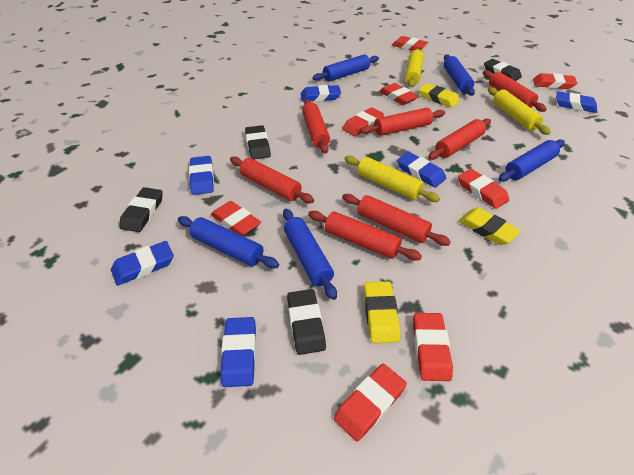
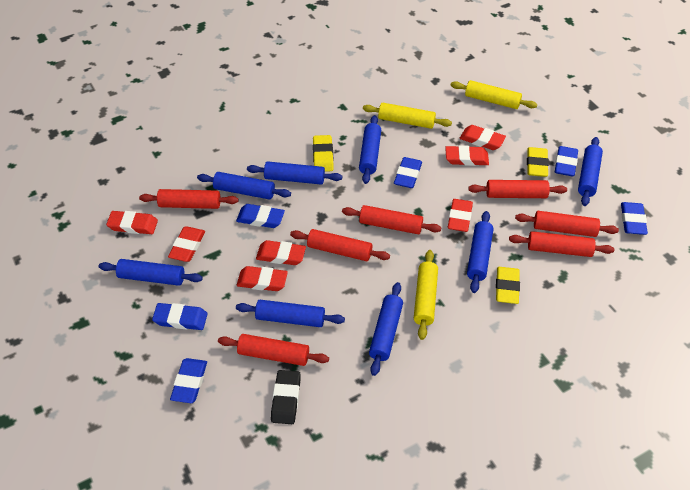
black eraser: [119,187,163,232] [245,125,271,159] [287,289,326,355] [484,59,522,81] = 4 -> [271,370,301,424] = 1
blue rolling pin: [178,216,279,269] [283,209,337,300] [313,54,379,81] [444,54,475,96] [499,139,565,182] = 5 -> [98,259,203,286] [197,172,291,200] [236,300,345,327] [247,161,342,185] [359,115,381,184] [369,282,403,376] [467,211,493,293] [578,137,603,206] = 8
red eraser: [211,201,261,236] [334,364,407,442] [342,107,384,136] [379,83,419,105] [392,36,428,51] [413,313,453,381] [458,169,509,209] [533,73,577,89] = 8 -> [106,211,158,234] [168,226,205,262] [237,266,288,291] [256,240,306,265] [445,145,489,166] [448,199,473,232] [459,125,506,150] = 7

